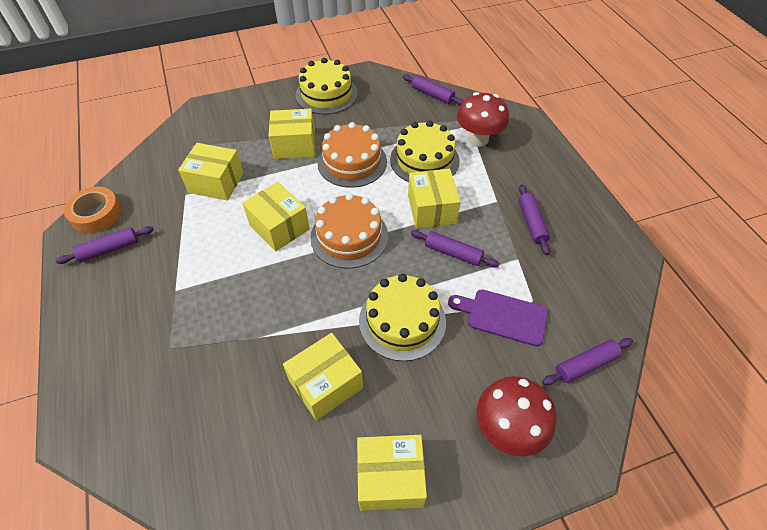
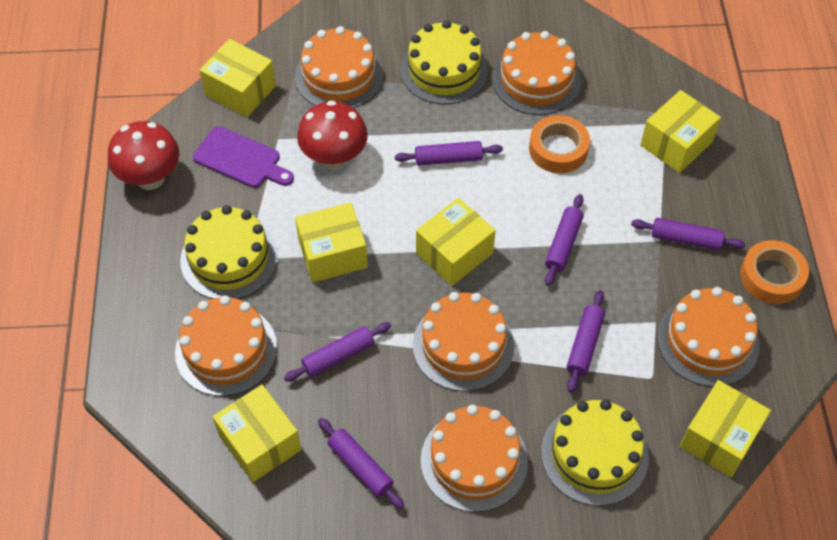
orange cake: [310,193,388,269] [317,122,387,188] = 2 -> [175,295,277,396] [295,26,383,108] [413,292,514,391] [421,405,528,512] [492,31,581,115] [657,287,760,387] = 6
orange tape: [64,186,122,233] = 1 -> [529,115,590,173] [740,240,809,304] = 2
purple rolling pin: [56,226,154,264] [403,74,464,105] [411,230,500,267] [519,184,550,255] [542,338,633,385] = 5 -> [284,322,391,382] [318,418,404,509] [395,141,503,166] [545,194,584,286] [567,290,605,392] [631,218,745,250] = 6

